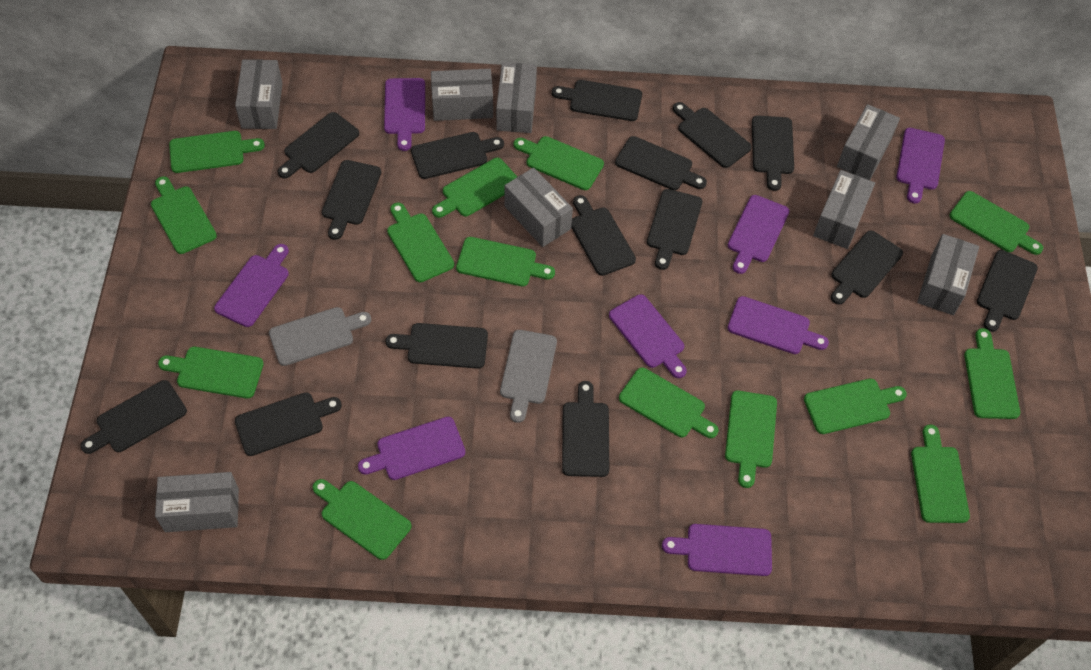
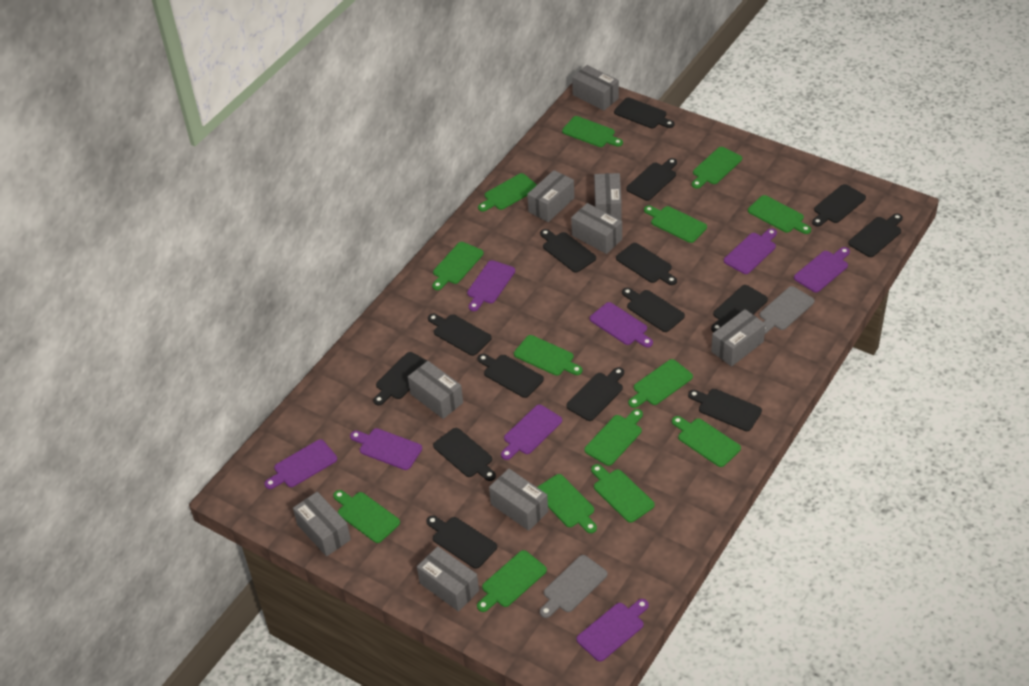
grey box: [155,472,239,532] [235,59,283,129] [431,69,493,121] [496,62,537,133] [505,168,573,247] [813,170,875,249] [837,104,900,180] [917,234,979,315] = 8 -> [293,492,351,556] [408,361,463,419] [417,546,479,612] [489,469,548,531] [527,170,574,222] [571,203,622,254] [572,65,619,110] [594,173,622,221] [711,309,766,367] = 9

